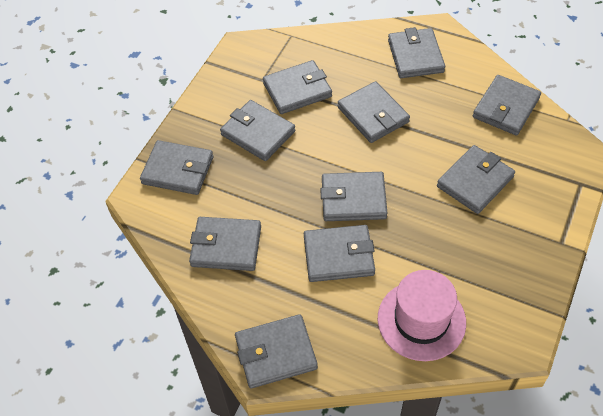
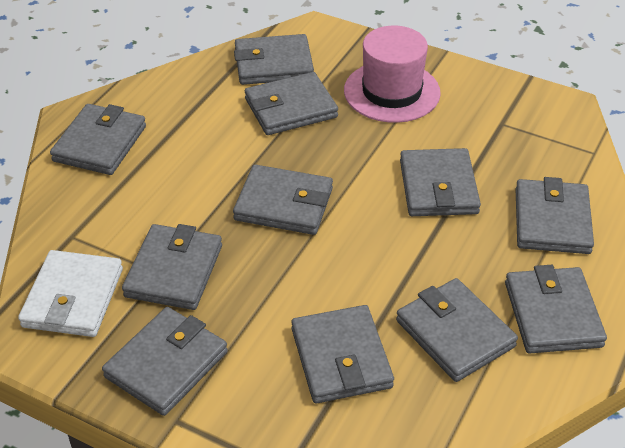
white wallet: none = 0 -> [18,250,123,337] = 1

